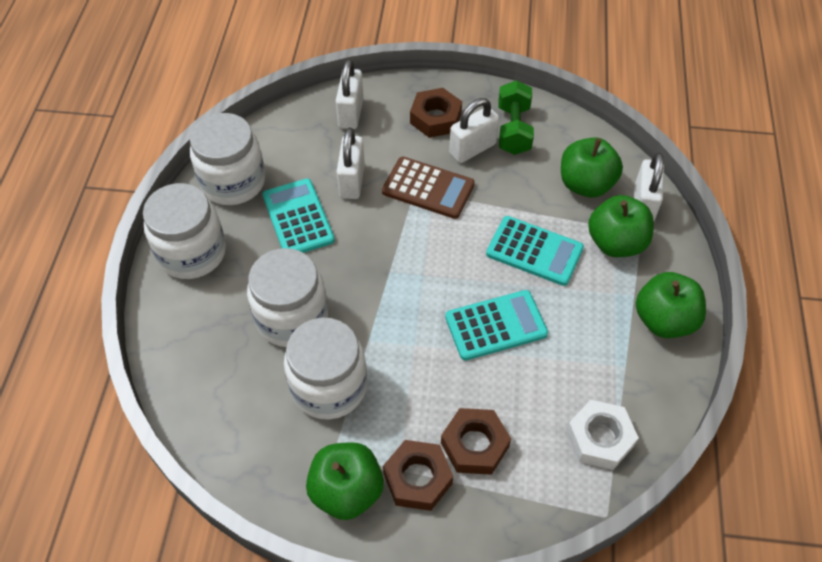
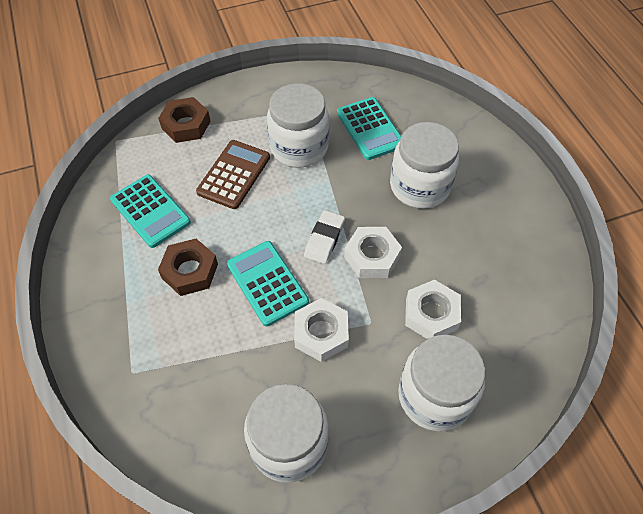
brown nut: [383,440,453,511] [410,88,462,138] [441,408,511,475] = 3 -> [158,97,211,143] [158,239,218,296] = 2
green apple: [306,442,384,520] [561,137,623,197] [588,195,654,257] [636,272,706,338] = 4 -> none = 0
green dumbbell: [498,80,534,155] = 1 -> none = 0
white eraser: none = 0 -> [304,210,345,264] = 1
white nut: [566,400,639,470] = 1 -> [294,298,349,362] [344,227,402,278] [405,280,461,339] = 3
white padlock: [336,59,364,129] [336,128,365,199] [449,98,499,163] [634,152,664,221] = 4 -> none = 0

